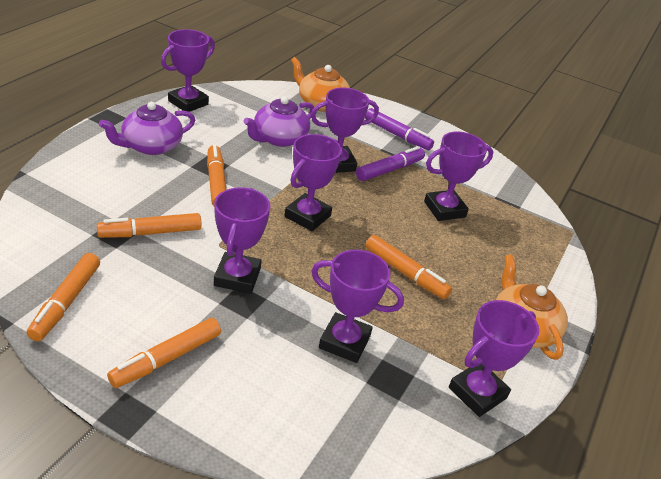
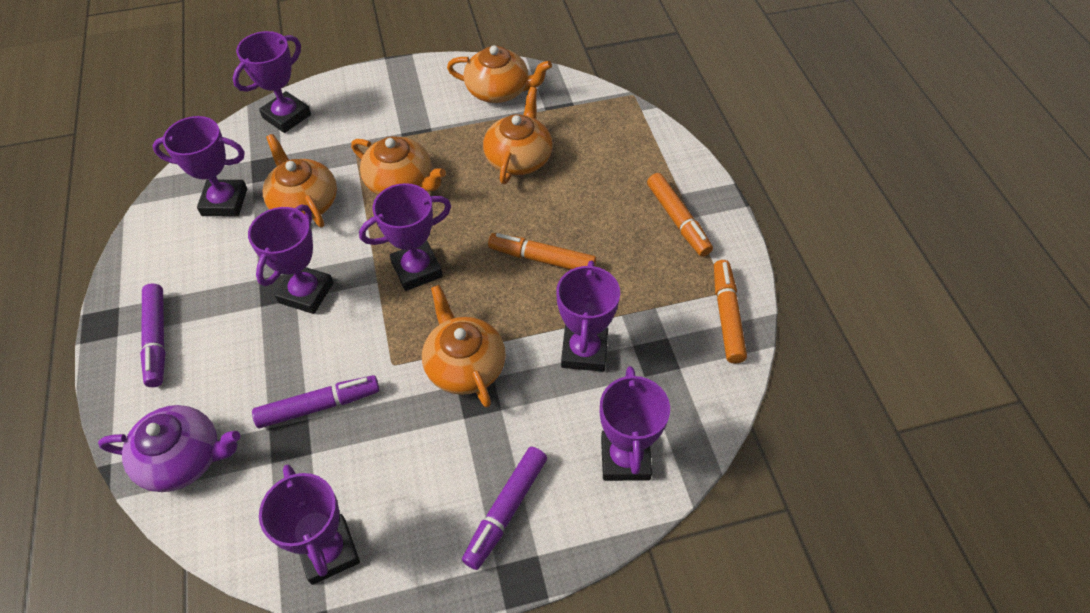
orange marker: [27,253,100,341] [97,213,201,238] [107,318,221,388] [207,145,226,206] [365,235,452,299] = 5 -> [488,233,596,269] [647,173,713,257] [714,260,747,364] = 3
orange teapot: [291,57,350,112] [496,254,568,360] = 2 -> [263,134,337,227] [351,136,446,195] [422,285,506,407] [447,45,552,103] [483,87,553,184] = 5
purple marker: [356,146,425,181] [365,108,434,150] = 2 -> [140,283,166,387] [252,375,379,428] [462,447,547,570] = 3
purple teapot: [99,102,195,155] [243,96,314,147] = 2 -> [98,405,240,492] = 1

